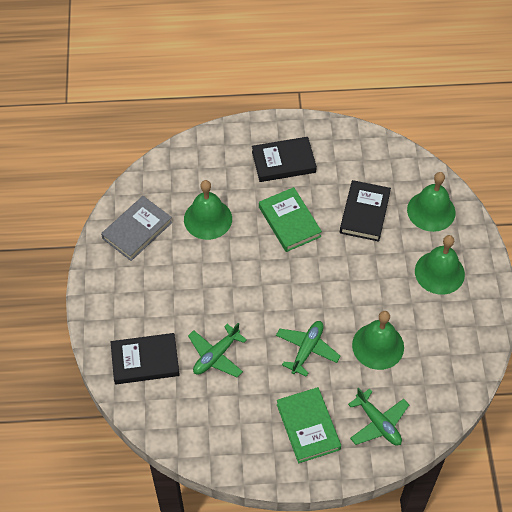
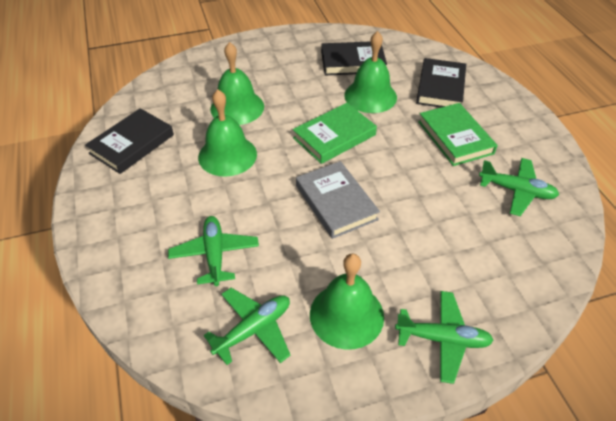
green plane: [188,323,247,377] [276,321,341,377] [348,388,409,445] = 3 -> [168,216,259,286] [204,288,291,365] [395,291,494,384] [479,158,559,216] = 4

